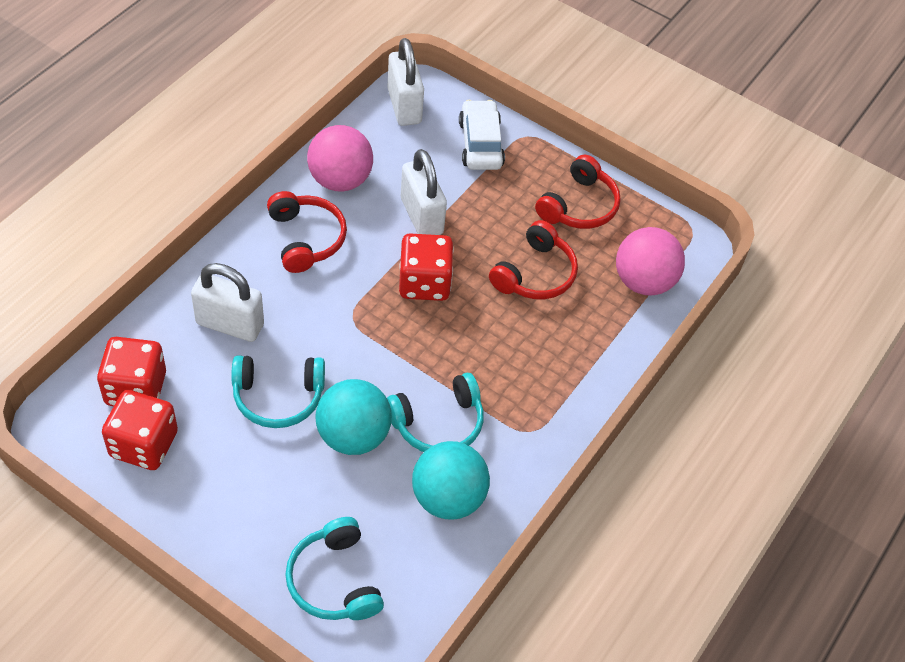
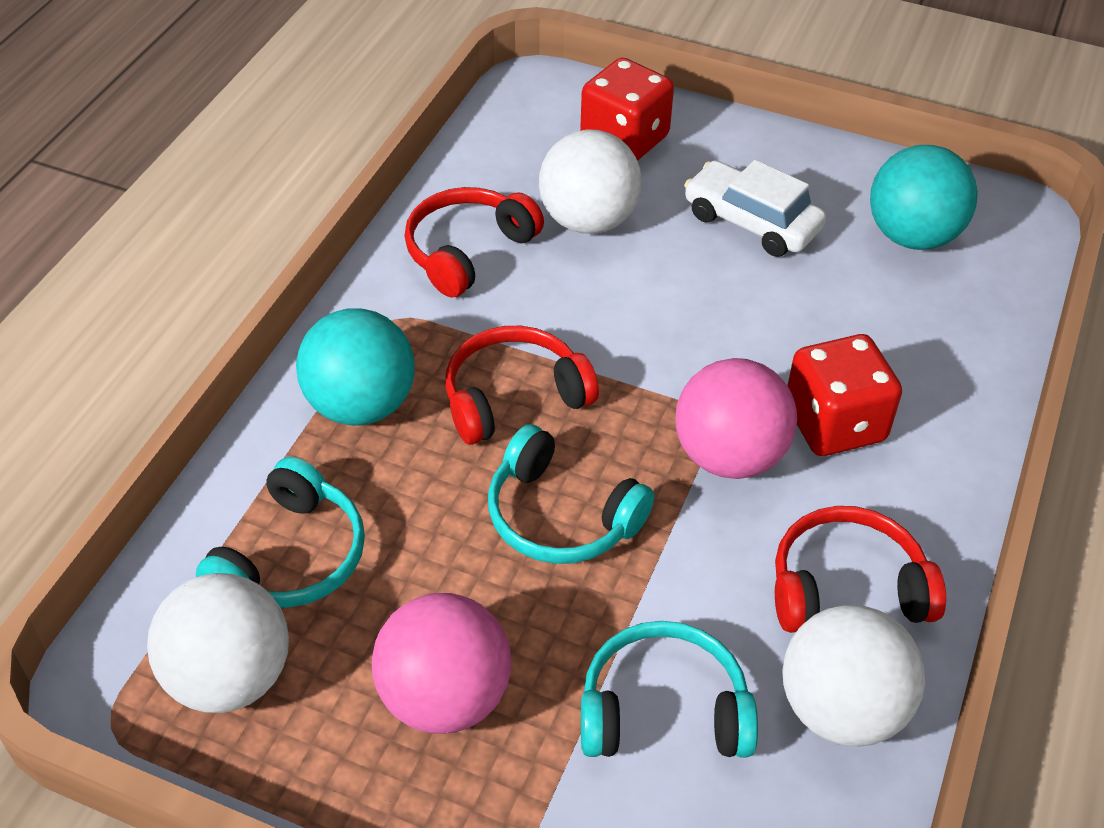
red dice: [97,337,166,406] [102,390,178,470] [399,233,454,301] = 3 -> [580,58,674,161] [787,334,902,456] = 2
white ball: none = 0 -> [147,573,289,713] [539,129,642,234] [782,605,925,747] = 3
white padlock: [191,263,264,342] [387,38,424,126] [401,149,447,235] = 3 -> none = 0

